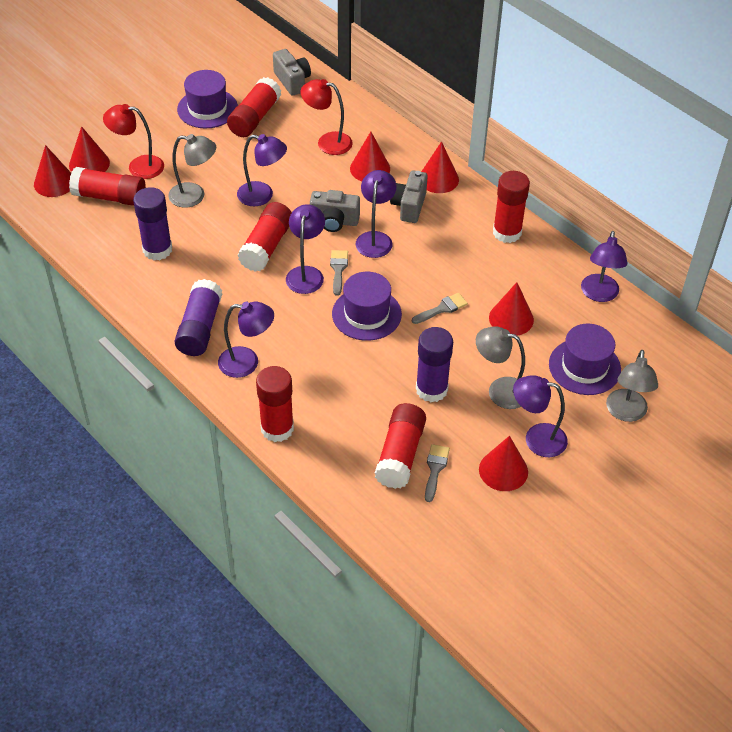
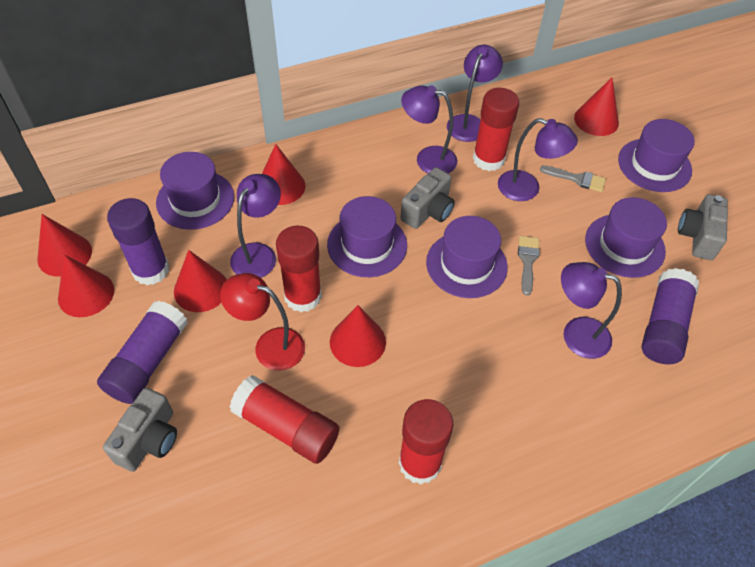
grey brush: [330,250,348,296] [412,293,468,324] [425,444,450,502] = 3 -> [518,236,540,296] [540,165,606,192] = 2
grey lamp: [168,134,216,208] [476,326,525,409] [606,350,658,422] = 3 -> none = 0
purple hat: [177,70,238,128] [332,272,402,341] [549,324,621,395] = 3 -> [156,152,234,230] [327,196,407,277] [426,216,508,298] [585,197,667,278] [618,119,695,192] = 5
purple lamp: [218,302,274,378] [237,134,287,206] [286,204,325,294] [356,170,396,258] [513,375,568,457] [581,231,628,302] = 6 -> [230,174,281,278] [401,85,457,174] [447,45,503,142] [498,118,578,201] [561,262,622,359] = 5
red glue stick: [69,167,146,206] [227,77,281,137] [237,202,292,272] [256,366,294,442] [374,403,426,489] [493,171,530,243] = 6 -> [230,375,340,464] [276,226,322,312] [399,399,453,484] [473,88,519,171] = 4
red lamp: [103,104,164,179] [301,79,353,155] = 2 -> [220,273,305,371] = 1

